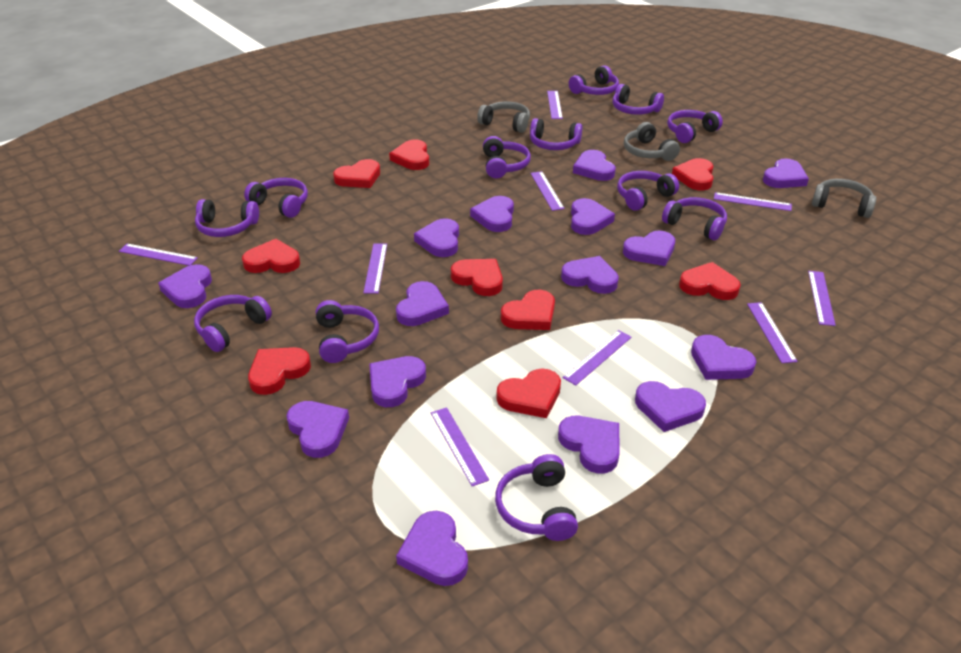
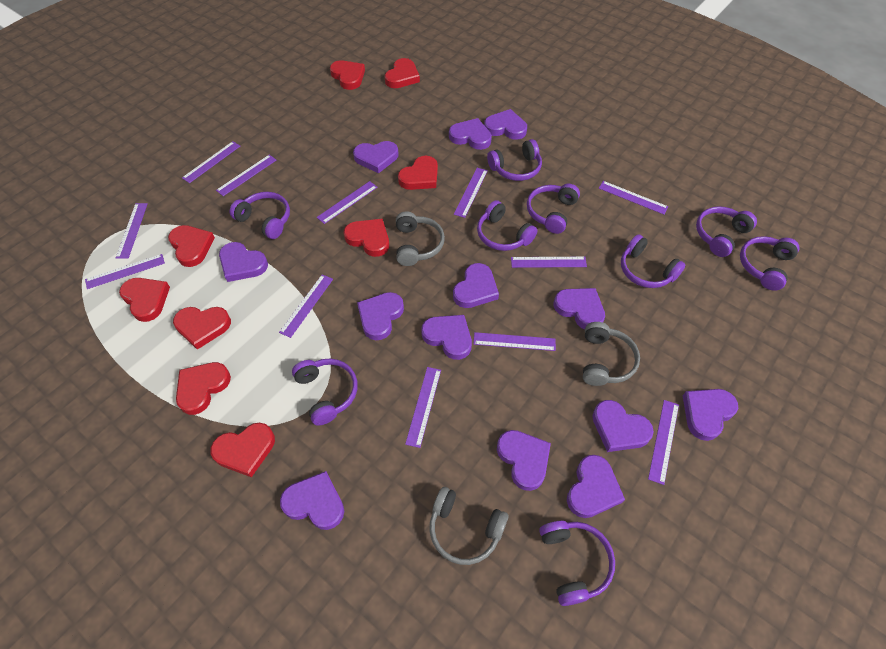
purple headphones: [194,295,272,352] [195,199,259,237] [244,178,308,218] [316,300,379,363] [483,136,531,178] [495,454,578,541] [530,118,582,150] [569,65,619,95] [612,84,664,115] [617,171,679,211] [662,197,727,240] [667,110,723,143] = 12 -> [230,192,290,239] [292,359,358,426] [477,200,538,251] [487,139,542,181] [527,184,580,234] [539,521,615,606] [621,234,685,288] [696,206,757,257] [740,236,800,291] = 9
purple heart: [158,264,212,308] [286,401,349,458] [369,356,426,407] [396,281,449,326] [396,511,468,586] [414,218,459,257] [470,196,514,232] [558,416,620,474] [561,256,619,294] [571,198,615,235] [573,150,616,181] [623,231,675,266] [635,381,706,432] [691,335,756,380] [763,158,809,188] = 15 -> [219,242,268,282] [280,471,344,530] [353,141,399,173] [357,292,404,340] [421,315,472,360] [449,118,492,150] [453,263,499,308] [484,109,527,140] [497,430,551,491] [554,288,605,330] [567,455,625,518] [592,400,654,452] [683,389,738,441] = 13
purple ruler: [119,244,198,266] [363,243,387,294] [431,407,489,486] [530,171,565,211] [547,91,563,119] [562,330,632,385] [714,192,792,211] [747,302,798,363] [808,271,836,326] = 9 -> [85,254,165,289] [116,203,148,259] [182,141,240,183] [216,155,276,196] [279,274,333,338] [317,181,378,224] [405,367,441,448] [454,168,488,218] [473,332,556,351] [511,257,587,268] [599,181,668,215] [648,400,679,485] = 12

